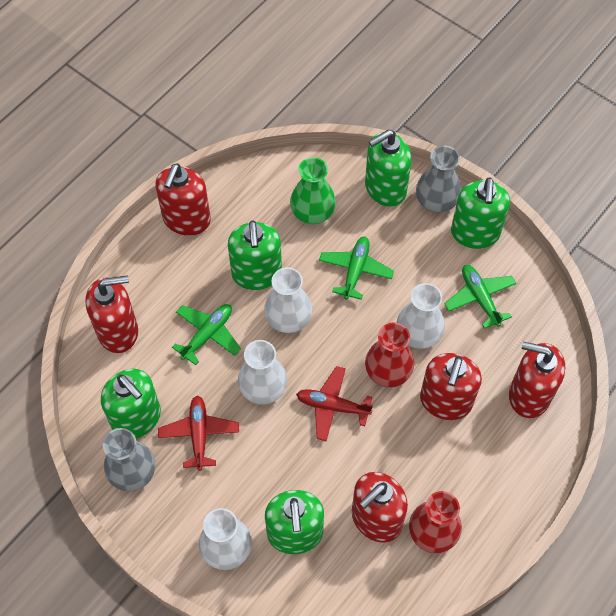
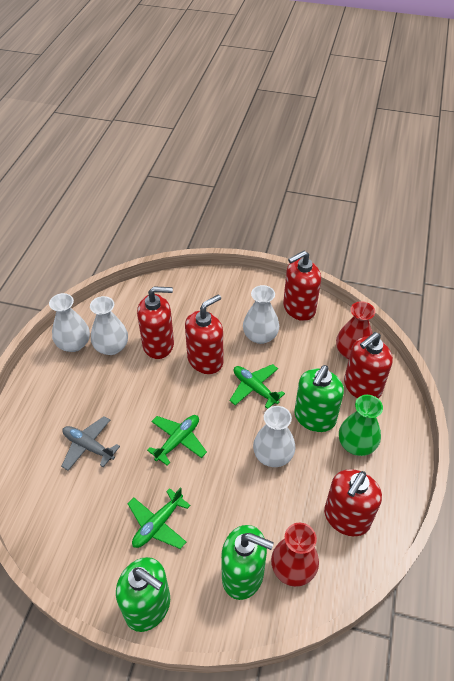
green soap dispenser: [101,369,161,439] [228,220,282,290] [265,490,324,554] [365,130,412,207] [451,177,510,249] = 5 -> [116,557,170,632] [221,525,274,600] [295,365,344,432] = 3
grey plane: none = 0 -> [61,416,120,470] = 1
grey vase: [103,428,155,491] [416,146,461,213] = 2 -> none = 0
red plane: [158,396,239,471] [296,366,373,441] = 2 -> none = 0

